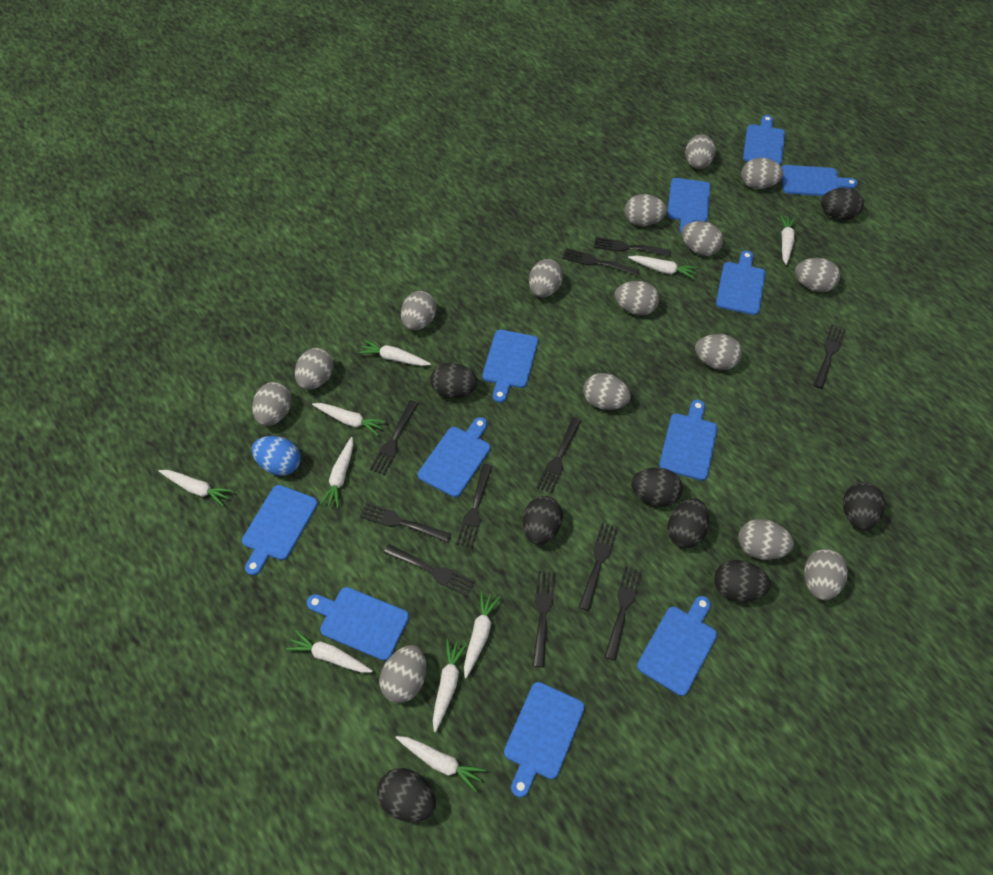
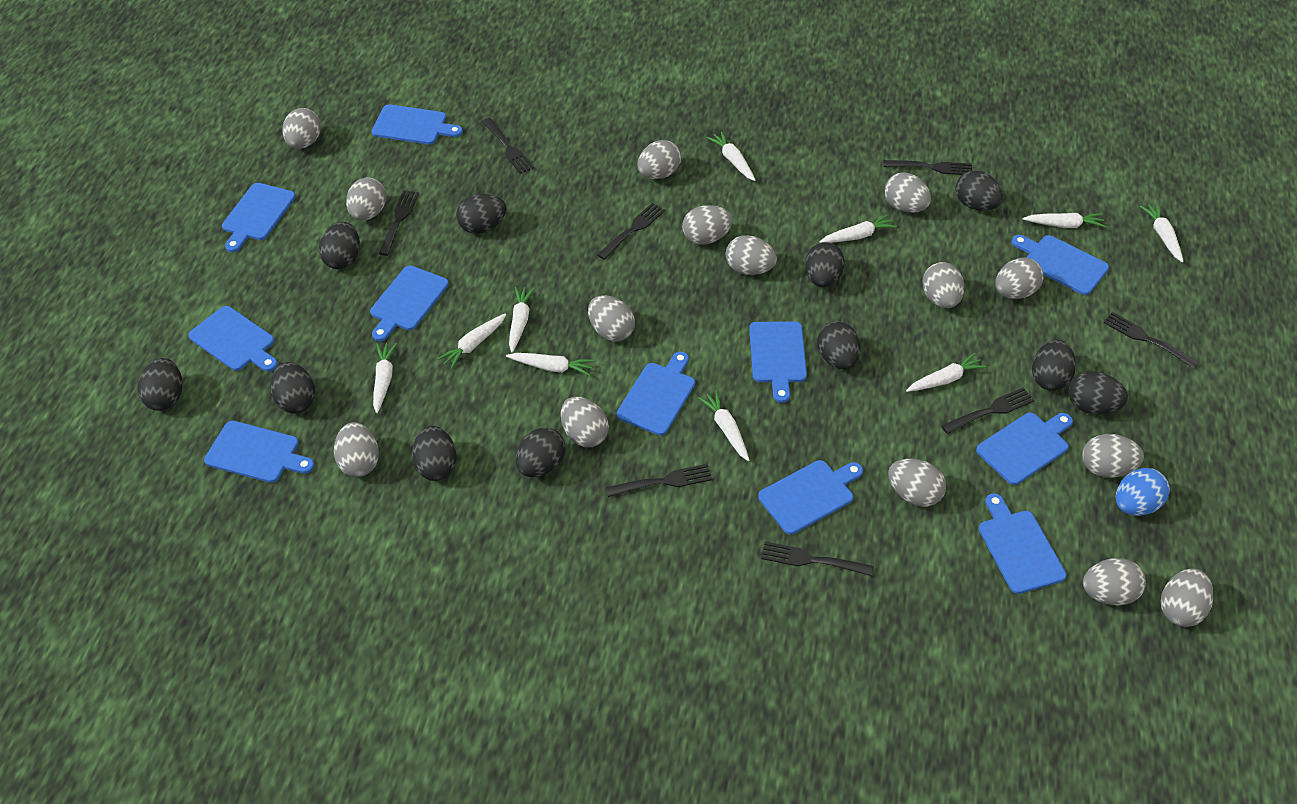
black egg: [377,768,436,822] [430,362,478,398] [523,496,563,545] [631,468,683,507] [667,498,709,548] [714,560,771,602] [821,188,864,220] [843,482,885,530] = 8 -> [138,358,183,411] [270,362,315,414] [319,222,360,269] [412,426,457,481] [456,194,506,234] [516,427,566,477] [805,242,845,287] [817,321,860,369] [955,170,1003,211] [1032,340,1076,391] [1069,371,1128,414] = 11
black fork: [360,502,451,542] [370,400,418,475] [384,544,475,596] [456,464,492,548] [533,571,556,667] [537,417,581,493] [562,248,640,276] [579,522,618,611] [594,237,671,256] [605,566,642,660] [813,325,846,389] = 11 -> [379,190,419,256] [482,118,534,174] [597,203,665,260] [606,464,712,497] [761,541,874,576] [884,160,972,175] [941,388,1034,434] [1103,312,1199,368] = 8

